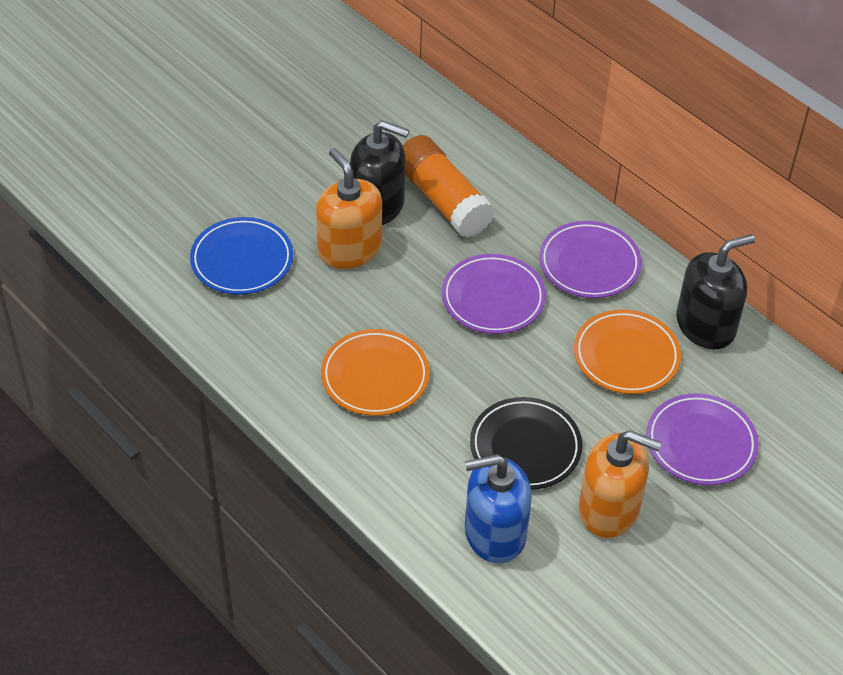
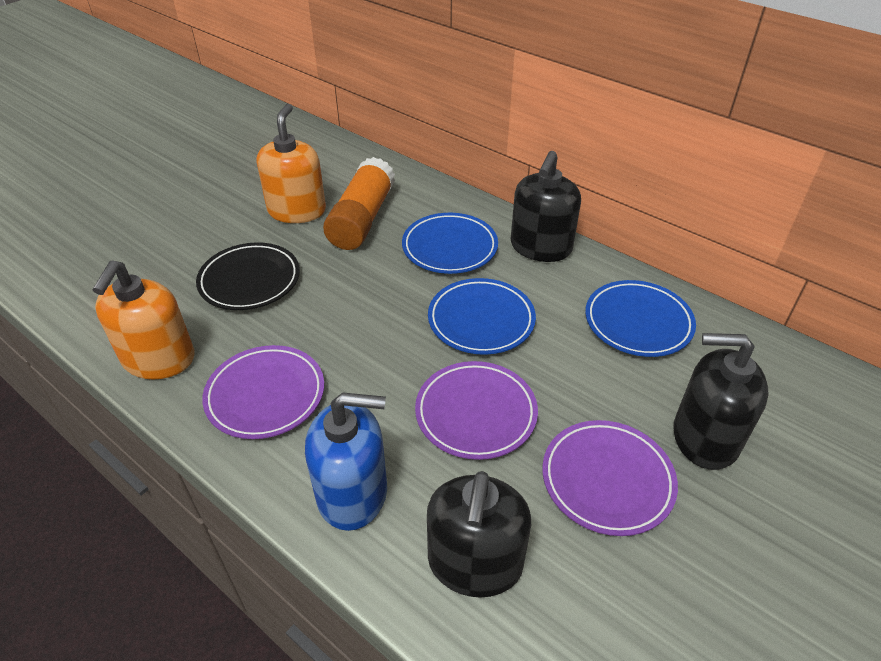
black soap dispenser: [350,120,410,225] [676,234,755,349] = 2 -> [427,471,531,598] [511,151,581,262] [673,333,769,470] = 3
blue plate: [190,217,293,295] = 1 -> [402,213,498,274] [428,278,536,355] [585,280,696,357] = 3
orange plate: [321,329,430,416] [574,309,681,394] = 2 -> none = 0

